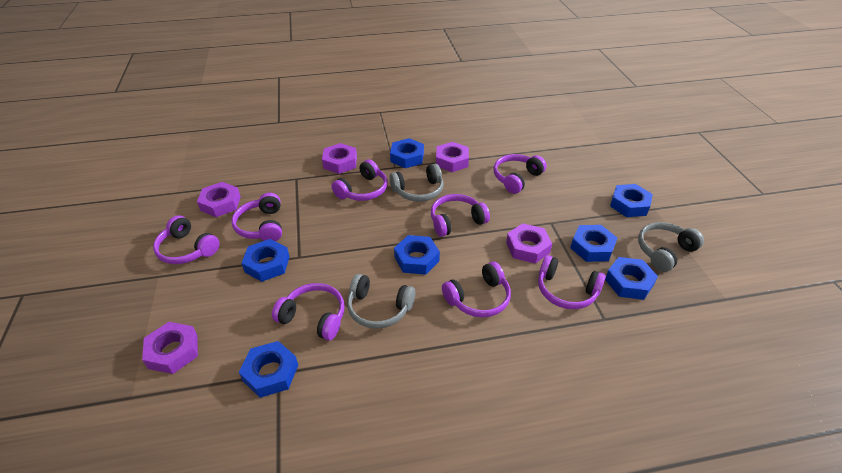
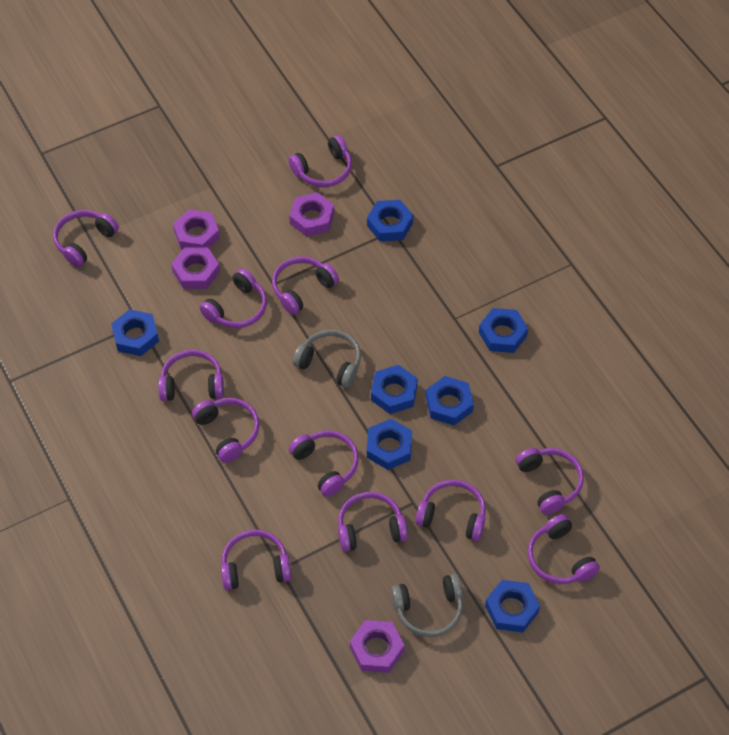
grey headphones: [347,274,415,329] [390,164,443,202] [638,222,704,272] = 3 -> [293,330,361,388] [391,574,463,637] = 2
purple headphones: [153,215,220,264] [231,193,282,242] [272,283,345,340] [332,159,388,201] [431,194,490,237] [442,261,511,318] [493,154,547,194] [538,255,606,309] = 8 -> [53,210,119,267] [158,350,224,401] [192,398,260,463] [200,268,267,328] [221,530,291,590] [272,256,339,315] [289,135,352,187] [289,430,359,497] [338,492,408,552] [415,480,486,541] [516,448,584,514] [528,514,600,584] = 12
purple nut: [142,322,198,374] [197,182,241,217] [322,143,357,174] [436,142,469,172] [506,223,552,264] = 5 -> [171,247,220,289] [173,209,220,250] [289,192,334,237] [350,620,405,673] = 4

